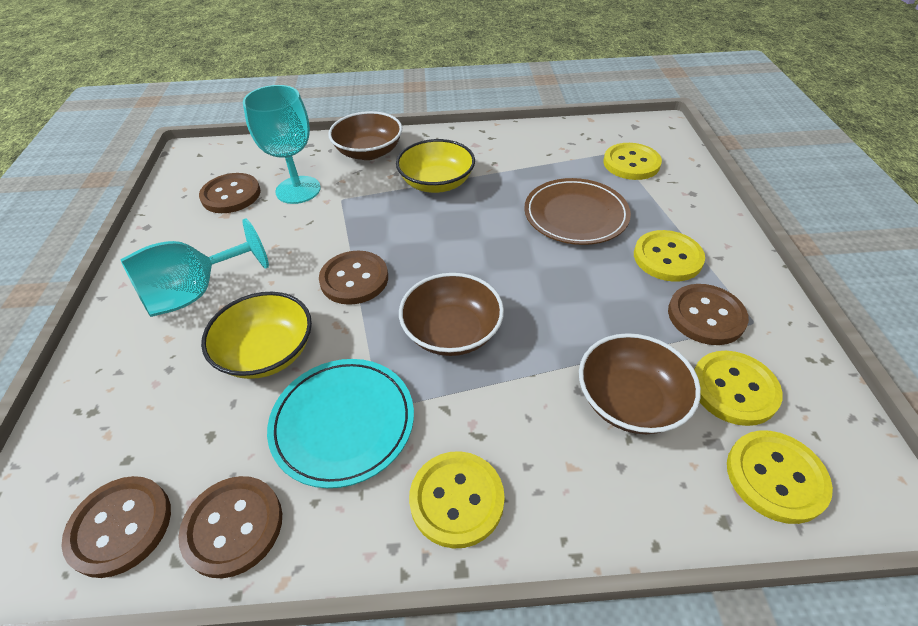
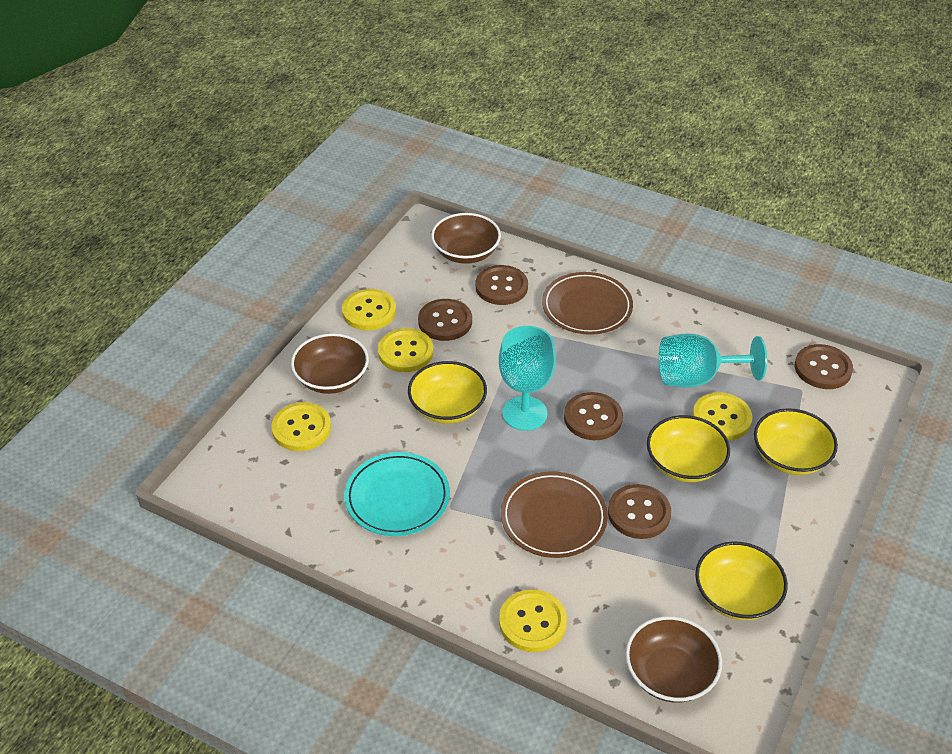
brown plate: [524,178,631,245] = 1 -> [501,471,608,558] [542,272,633,335] = 2
yellow bowl: [201,292,312,379] [396,139,475,193] = 2 -> [408,361,487,424] [647,415,730,482] [695,542,788,620] [754,408,838,475] = 4

